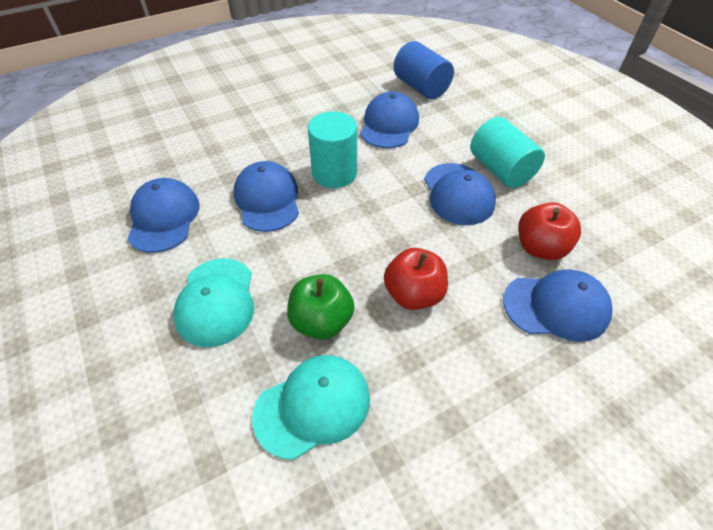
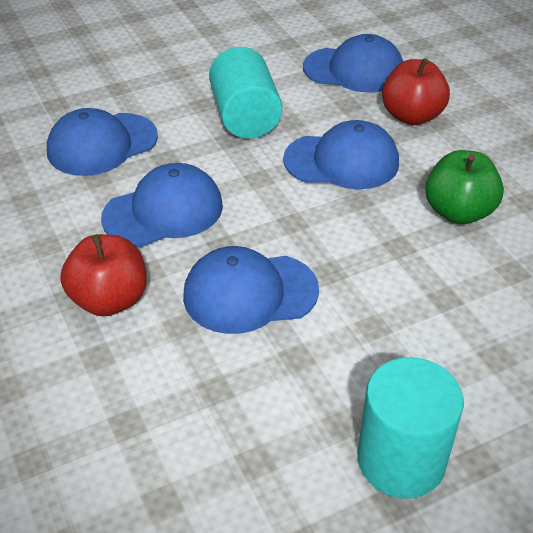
blue cylinder: [393,41,454,99] = 1 -> none = 0
turquoise cap: [173,258,254,347] [252,355,370,460] = 2 -> none = 0

